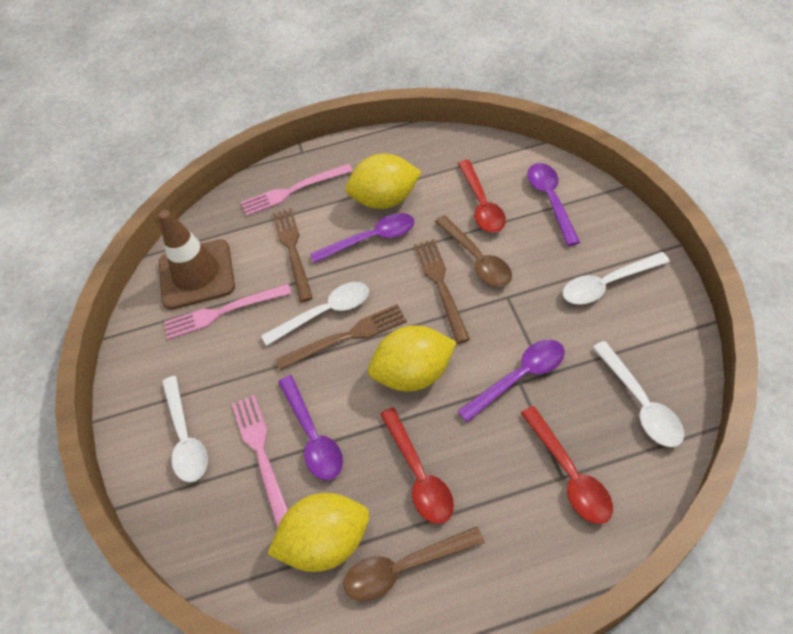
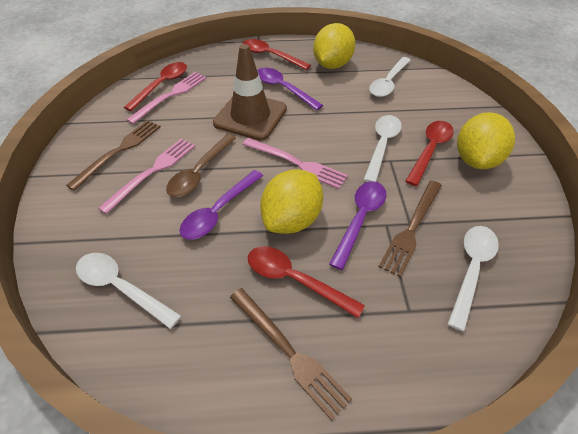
brown spoon: [344,527,485,601] [435,215,512,287] = 2 -> [166,134,236,197] = 1
purple spoon: [278,375,343,480] [310,213,415,263] [457,339,565,422] [527,163,580,246] = 4 -> [179,170,263,240] [257,68,323,110] [329,181,386,270] = 3
red spoon: [380,407,454,524] [458,160,506,233] [521,406,613,524] = 3 -> [124,62,187,111] [243,39,311,70] [248,246,365,318] [405,121,454,186] = 4

